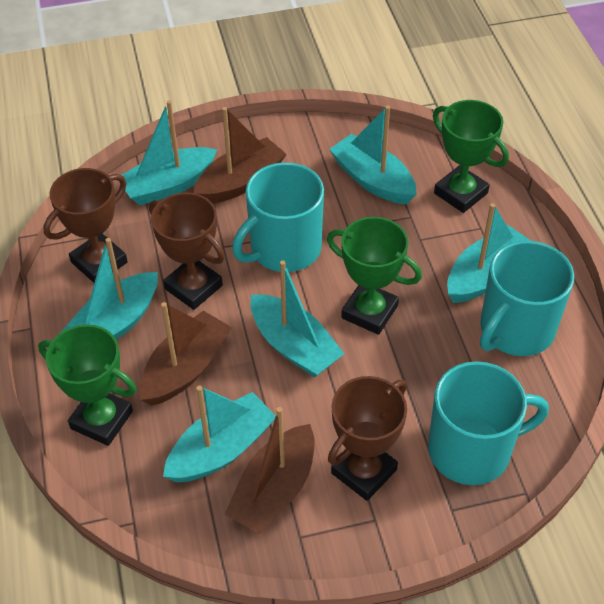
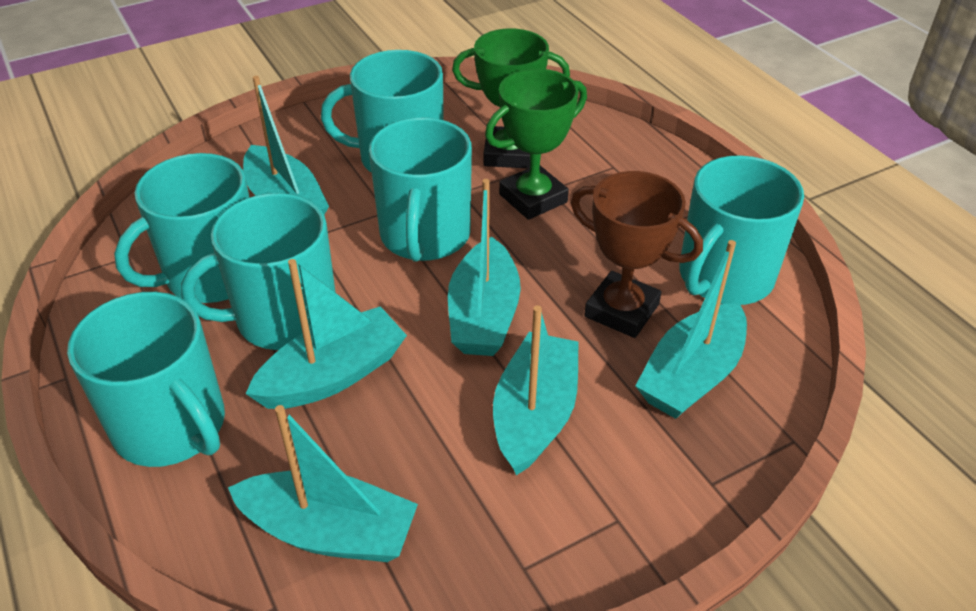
brown boat: [139,302,232,406] [194,107,287,204] [224,407,314,534] = 3 -> none = 0
brown trophy: [43,168,128,283] [149,192,225,310] [328,376,407,501] = 3 -> [571,171,703,338] = 1
green trophy: [38,324,136,446] [327,217,422,335] [433,100,509,213] = 3 -> [452,28,570,169] [485,69,587,220] = 2
turquoise mug: [232,162,324,272] [428,361,549,485] [480,241,574,356] = 3 -> [67,292,225,467] [114,153,250,303] [181,193,336,350] [321,50,444,173] [369,118,472,262] [679,155,804,305] = 6

